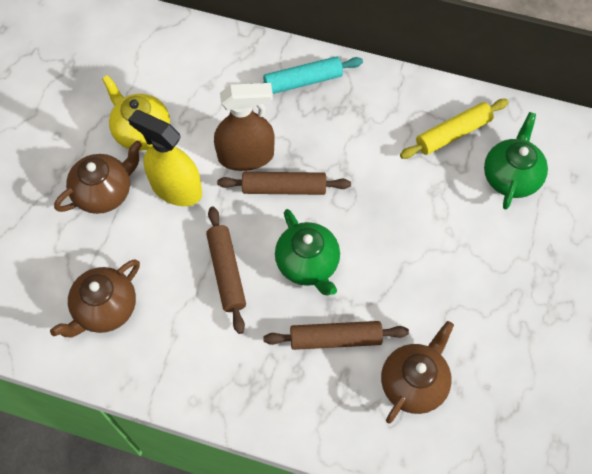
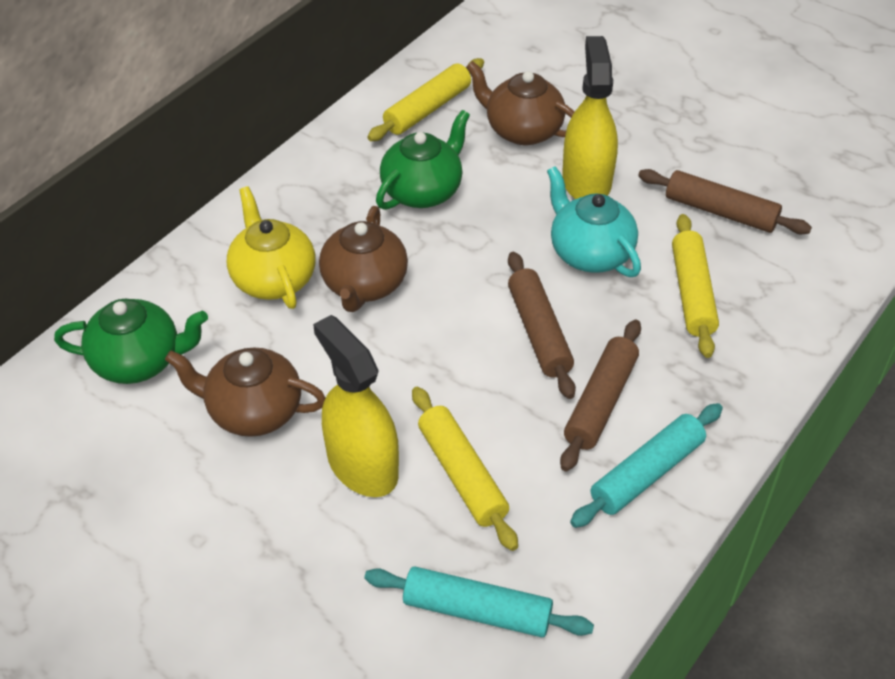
brown spray bottle: [214,83,275,171] = 1 -> none = 0
turquoise rolling pin: [251,56,363,94] = 1 -> [365,566,594,637] [570,403,723,528] = 2
turquoise teapot: none = 0 -> [547,166,641,277] = 1
yellow rolling pin: [400,99,508,159] = 1 -> [367,58,484,141] [412,387,518,551] [672,214,719,358] = 3
yellow spray bottle: [128,110,202,206] = 1 -> [313,315,399,497] [562,36,618,199] = 2

